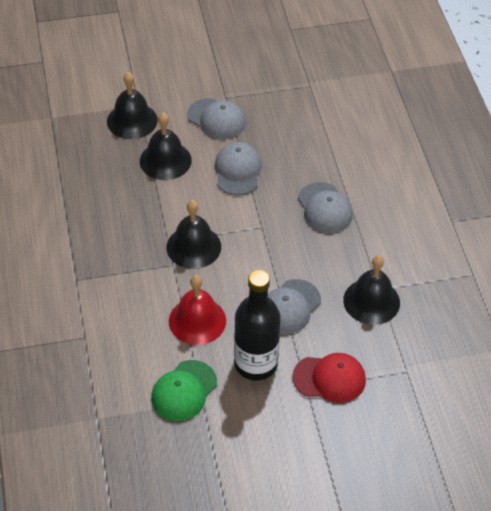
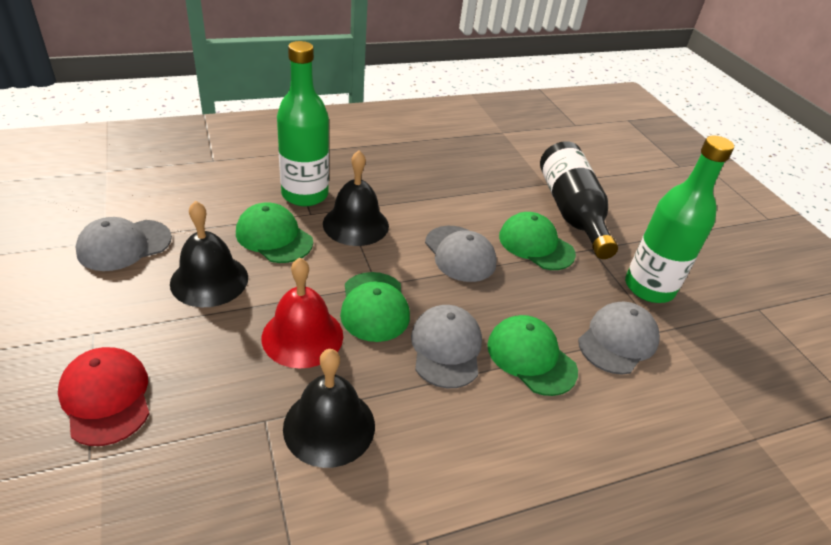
black bell: [107,72,158,139] [140,113,192,180] [166,200,221,269] [343,255,400,325] = 4 -> [170,201,248,307] [283,349,375,468] [323,150,389,246] = 3
green bottle: none = 0 -> [277,41,329,206] [625,136,734,303] = 2
green cap: [151,360,217,421] = 1 -> [236,202,313,263] [340,272,410,342] [487,315,578,396] [499,212,576,270] = 4

